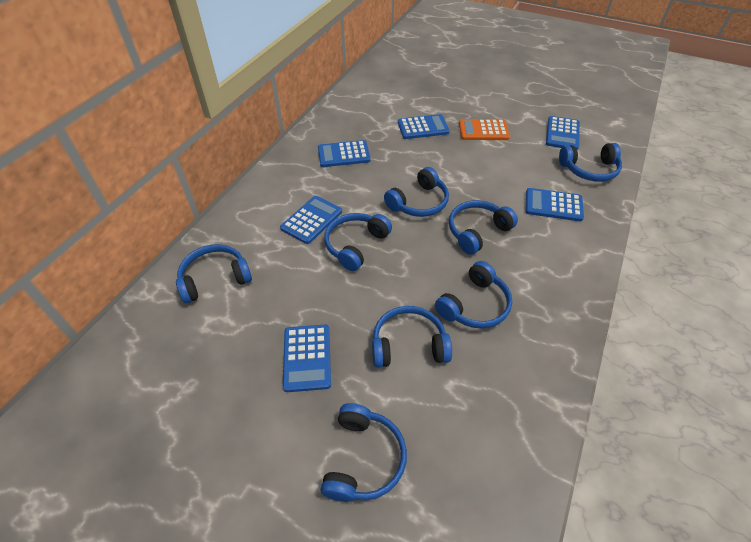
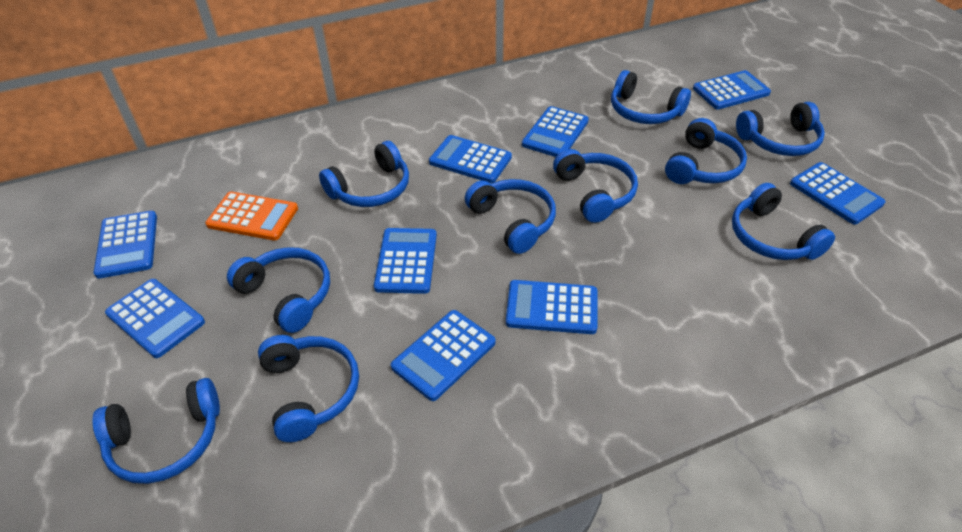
blue calculator: [280,196,342,244] [283,325,331,392] [318,140,371,167] [398,114,450,139] [526,188,584,221] [546,116,580,150] = 6 -> [93,211,157,279] [105,279,205,358] [374,228,437,294] [391,310,496,401] [429,135,512,183] [506,280,597,334] [522,106,589,157] [693,70,771,109] [790,162,885,225] = 9
blue headphones: [176,244,252,303] [321,403,407,502] [324,213,392,271] [372,306,452,368] [384,167,449,217] [435,261,512,328] [449,200,518,255] [559,143,622,182] = 8 -> [92,378,220,484] [227,247,330,333] [258,335,359,442] [319,141,409,207] [465,179,556,254] [553,149,638,223] [611,70,691,124] [665,118,747,184] [732,183,835,260] [736,102,825,156] = 10

